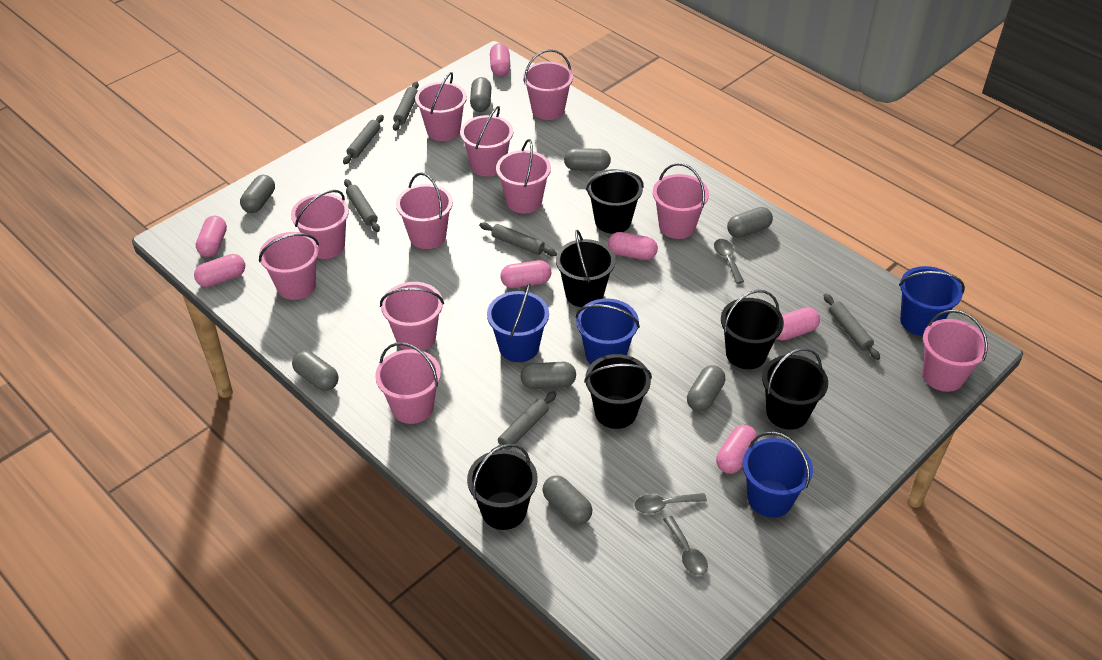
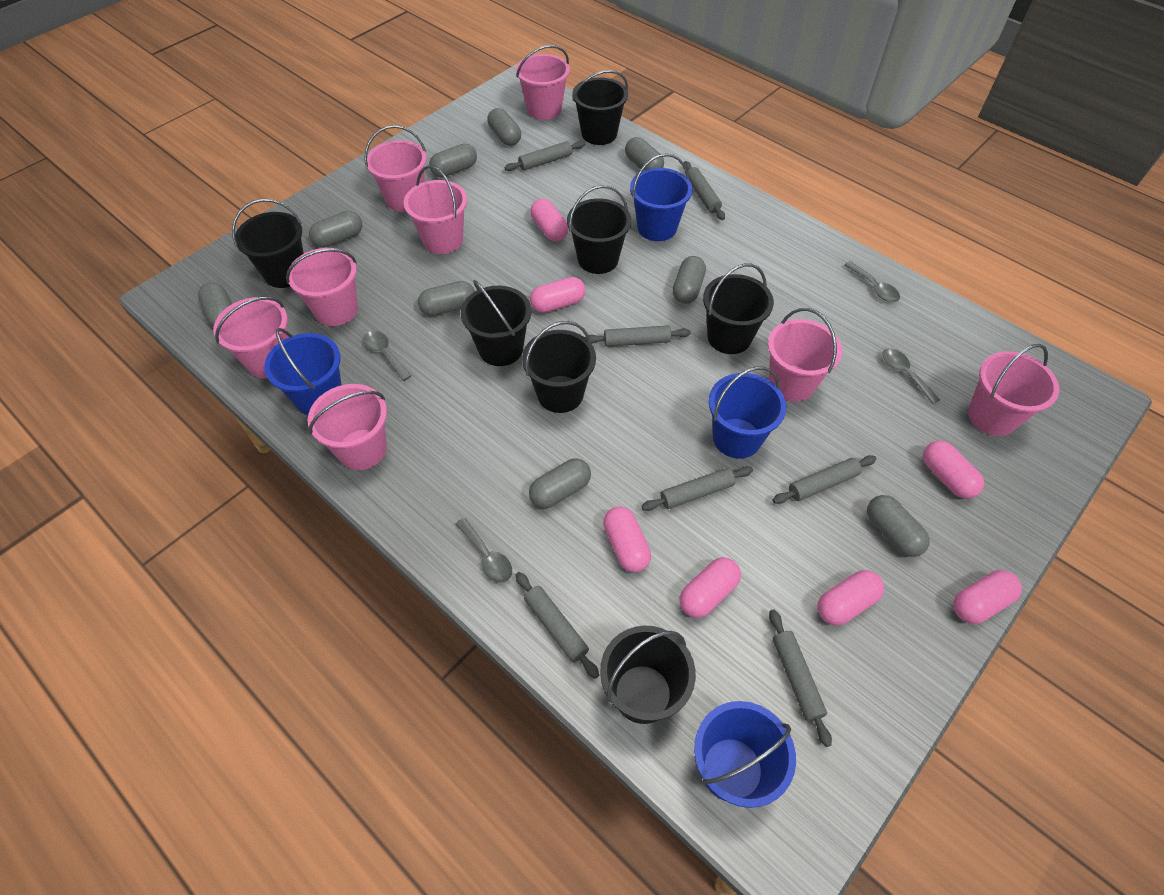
black bucket: [467,444,538,530] [556,230,615,307] [584,354,652,429] [586,169,644,234] [721,290,784,369] [762,348,828,430] = 6 -> [232,199,304,288] [461,280,532,366] [522,321,596,413] [567,185,631,274] [572,70,628,145] [600,626,696,724] [703,263,774,354] = 7
grey capsule: [240,175,275,213] [292,350,338,391] [470,77,492,112] [521,362,576,389] [542,475,592,525] [564,148,611,171] [687,365,725,412] [727,207,773,238] = 8 -> [198,282,232,327] [309,211,362,248] [418,281,475,316] [429,144,477,178] [487,108,521,146] [529,458,591,508] [625,137,664,171] [672,256,706,304] [867,495,930,557] = 9
grey rolling pin: [343,115,384,164] [344,179,380,232] [393,82,419,131] [479,222,557,256] [490,392,556,452] [824,294,880,360] = 6 -> [505,141,585,171] [515,572,599,679] [585,325,690,347] [641,466,753,511] [684,161,725,220] [769,609,832,747] [773,455,876,504] = 7
grey spoon: [635,493,707,514] [663,516,708,576] [714,239,744,284] = 3 -> [363,331,411,381] [455,518,512,583] [844,261,900,302] [882,348,940,404] = 4
pink bucket: [259,232,319,300] [291,190,349,259] [375,342,441,424] [380,282,444,351] [396,172,453,249] [415,72,467,141] [460,106,513,177] [496,139,551,214] [523,49,573,120] [653,163,709,239] [922,310,989,392] = 11 -> [213,297,289,379] [286,248,358,326] [308,384,387,470] [364,125,427,212] [404,165,467,254] [516,45,570,120] [768,308,842,402] [968,344,1059,436] = 8

